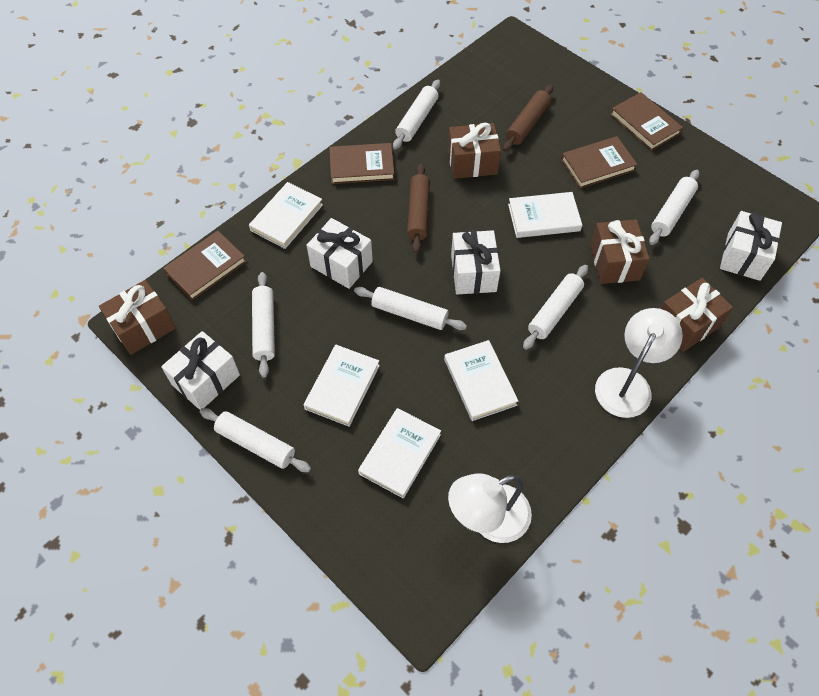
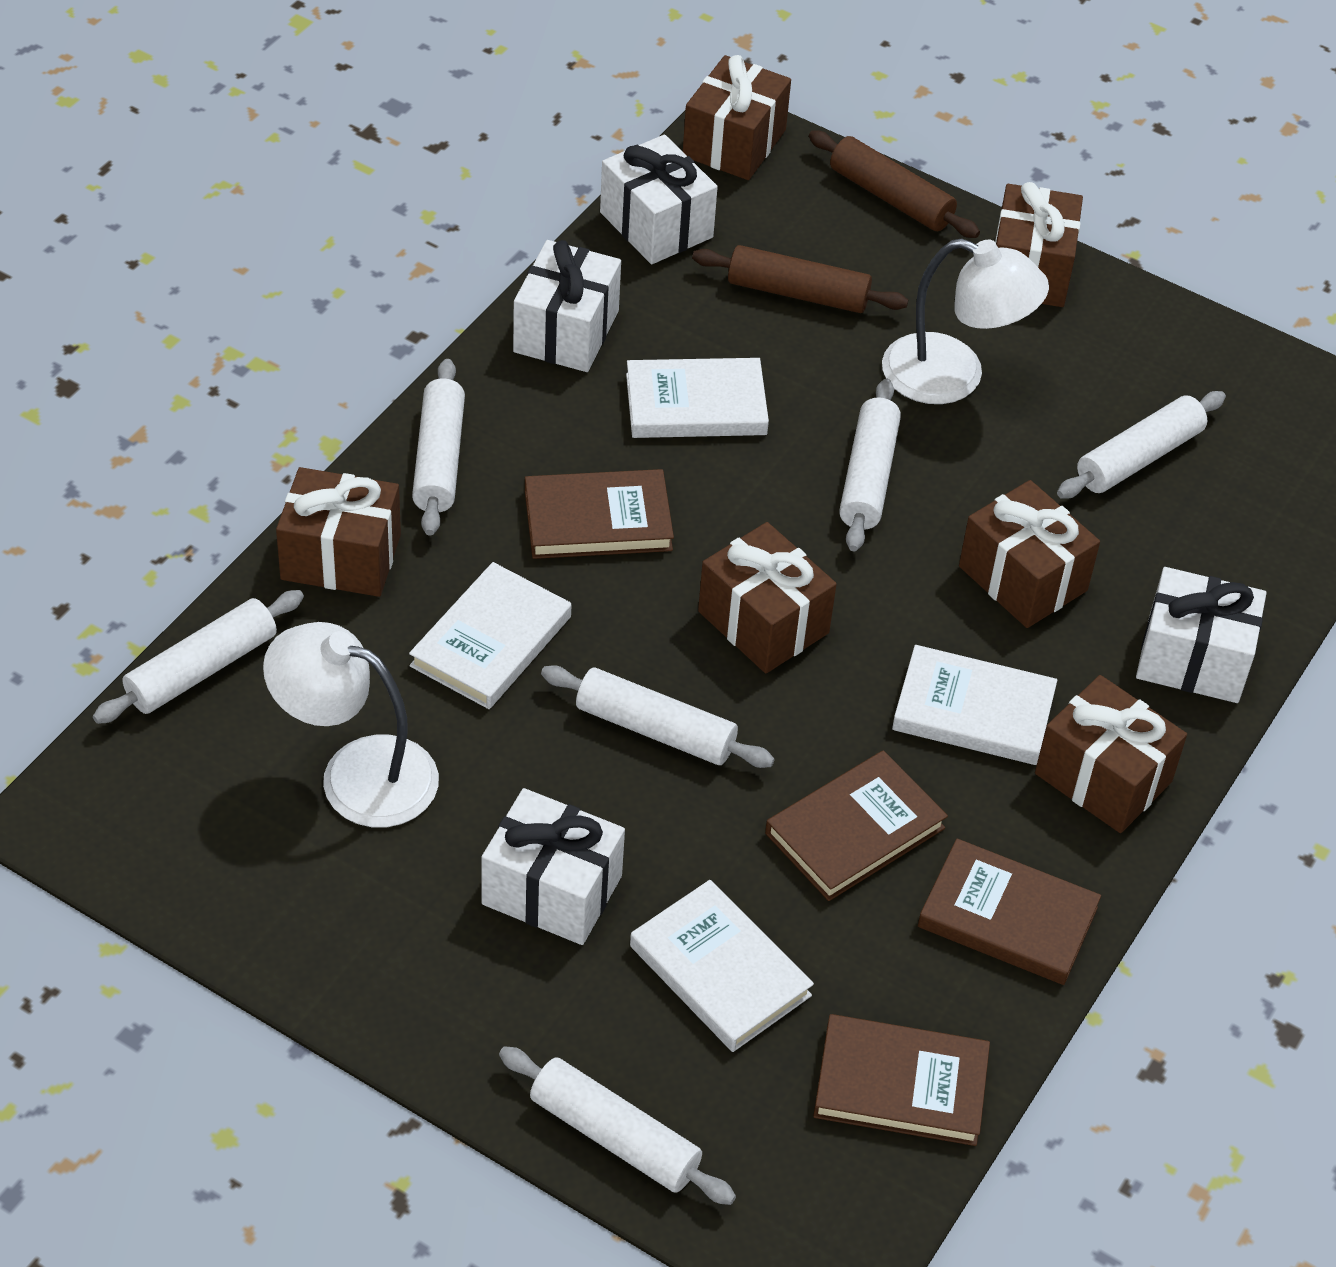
brown gift: [99,280,176,355] [448,123,501,179] [590,219,650,284] [661,278,733,352] = 4 -> [276,467,401,597] [683,55,791,180] [698,522,837,673] [959,480,1100,628] [995,182,1083,307] [1035,675,1187,833] = 6
white book: [249,182,323,249] [304,345,380,427] [358,408,441,498] [444,340,518,421] [508,192,582,238] = 5 -> [409,562,571,709] [626,358,769,438] [630,880,814,1052] [892,645,1057,765] = 4

